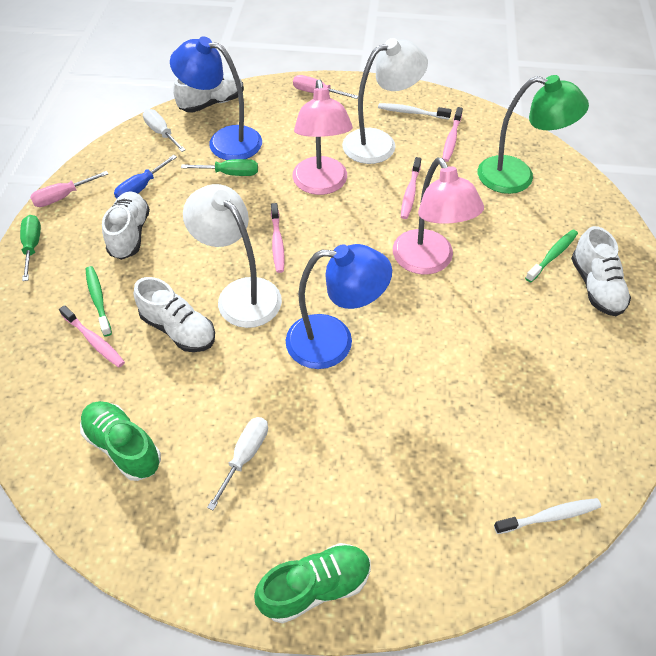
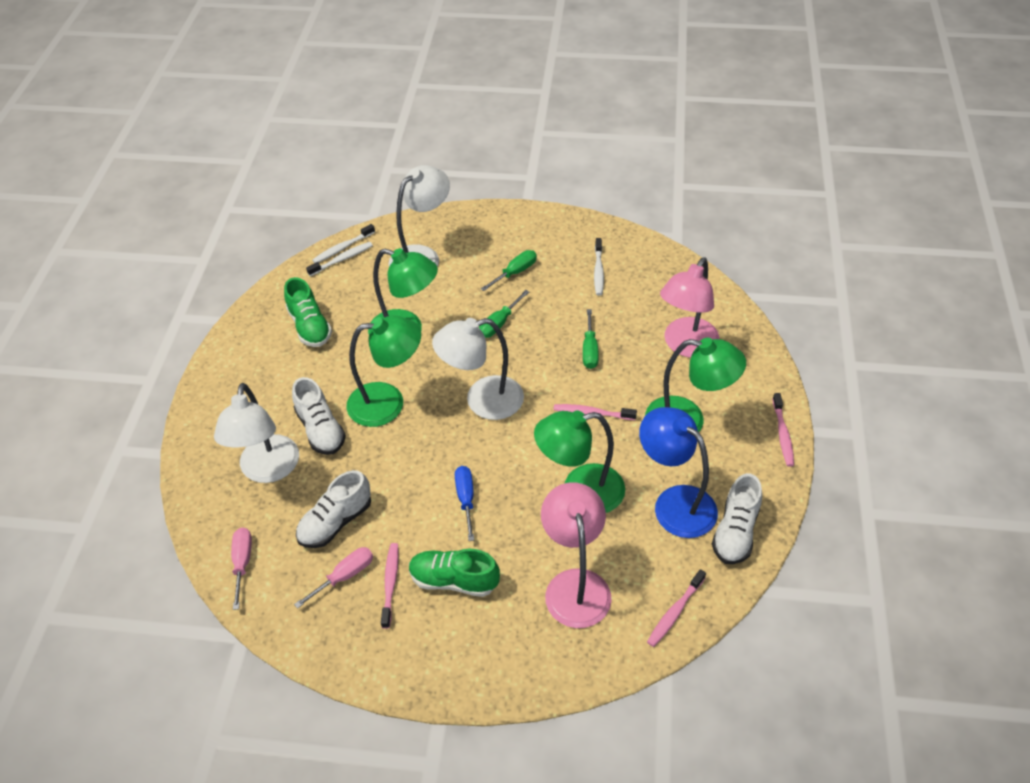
blue lamp: [170,36,262,160] [286,244,392,369] = 2 -> [639,407,718,538] = 1
green lamp: [478,75,589,194] = 1 -> [346,315,421,427] [368,248,438,334] [534,411,625,513] [645,338,746,432] = 4
green screwdriver: [20,215,41,281] [181,159,258,176] = 2 -> [479,290,529,338] [481,250,537,291] [583,309,599,369] = 3
green toothbrush: [86,266,112,337] [525,229,578,282] = 2 -> none = 0
white lamp: [183,184,282,328] [342,38,428,164] = 2 -> [214,383,299,483] [389,165,450,267] [432,318,524,420] = 3
white screwdriver: [143,109,186,152] [207,417,268,510] = 2 -> none = 0
white shoe: [102,192,150,260] [134,277,215,352] [173,73,244,113] [571,226,631,316] = 4 -> [292,377,346,455] [296,470,371,548] [712,473,762,564] = 3
white toothbrush: [378,103,451,119] [494,498,601,534] = 2 -> [306,242,373,276] [312,224,375,263] [594,238,604,296] = 3

